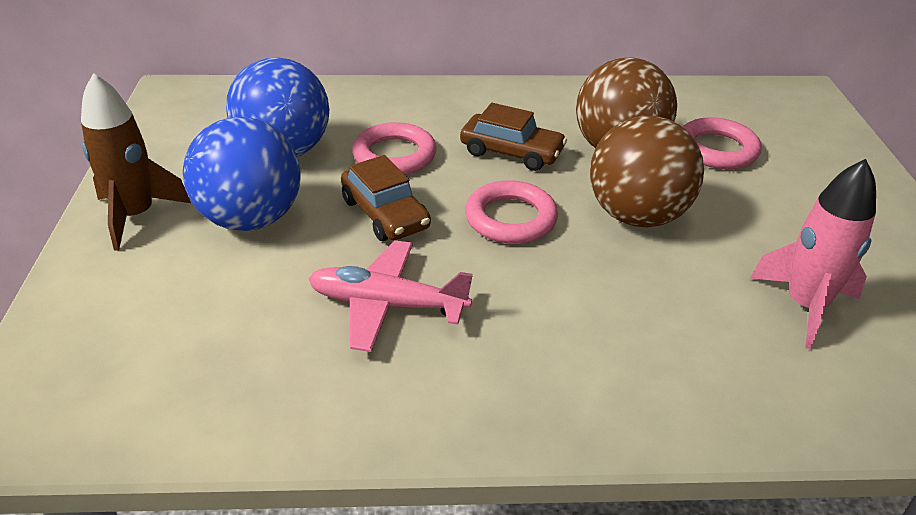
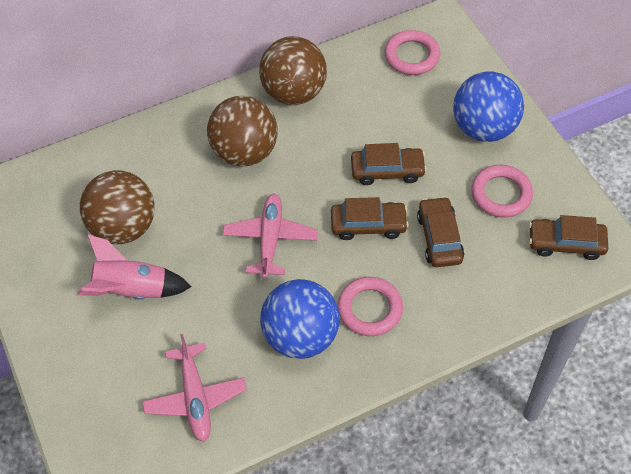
brown ball: [576,57,677,148] [590,116,704,228] = 2 -> [80,171,155,244] [207,96,278,167] [259,36,327,105] = 3
brown car: [341,155,431,241] [460,103,567,171] = 2 -> [331,197,409,240] [351,143,427,185] [417,196,464,267] [529,215,608,260] = 4
brown rocket: [81,73,191,251] = 1 -> none = 0
pink plane: [308,240,473,352] = 1 -> [142,334,247,442] [222,193,318,279] = 2

